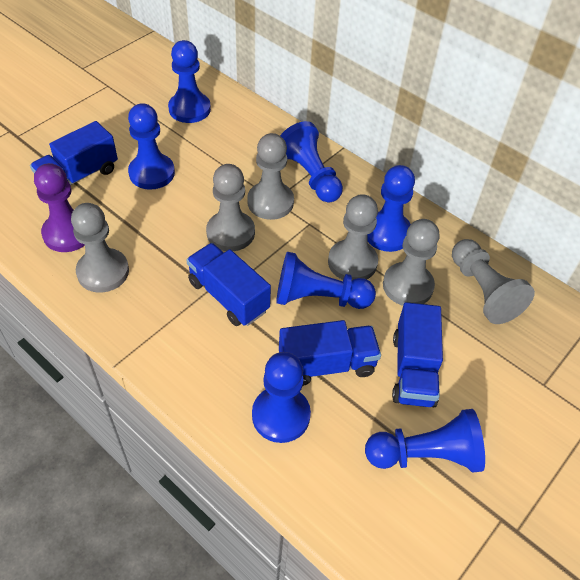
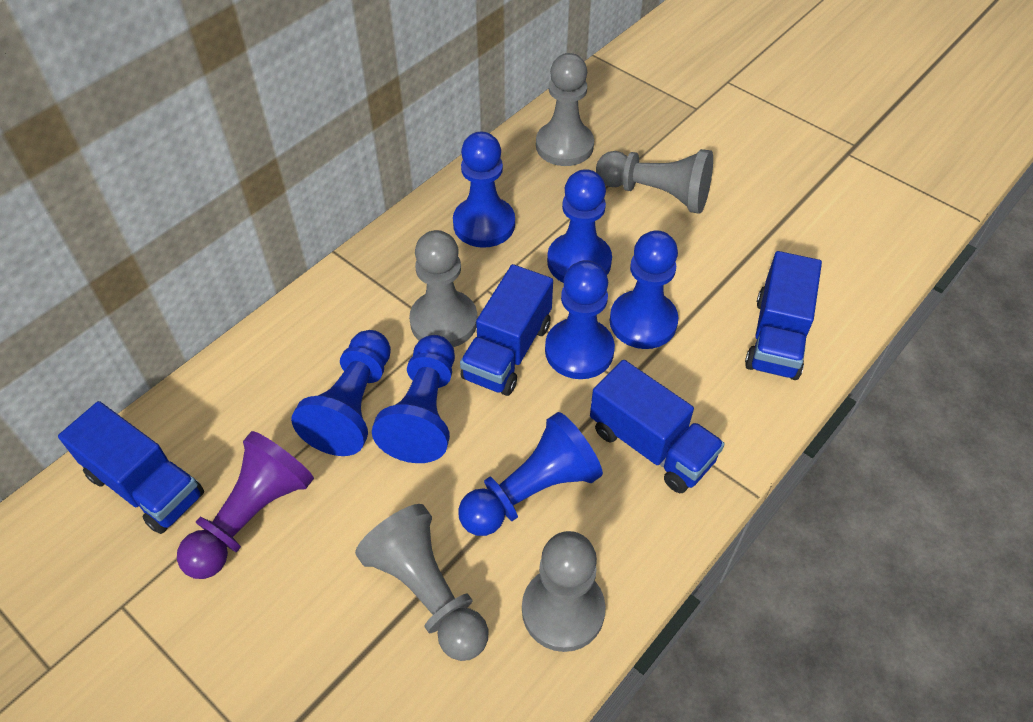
grey pawn: [71,203,129,293] [206,164,255,251] [247,133,294,220] [328,194,378,280] [383,219,440,306] [452,239,535,324] = 6 -> [355,504,488,661] [409,230,477,347] [522,531,606,652] [536,53,594,166] [596,149,713,214] = 5

